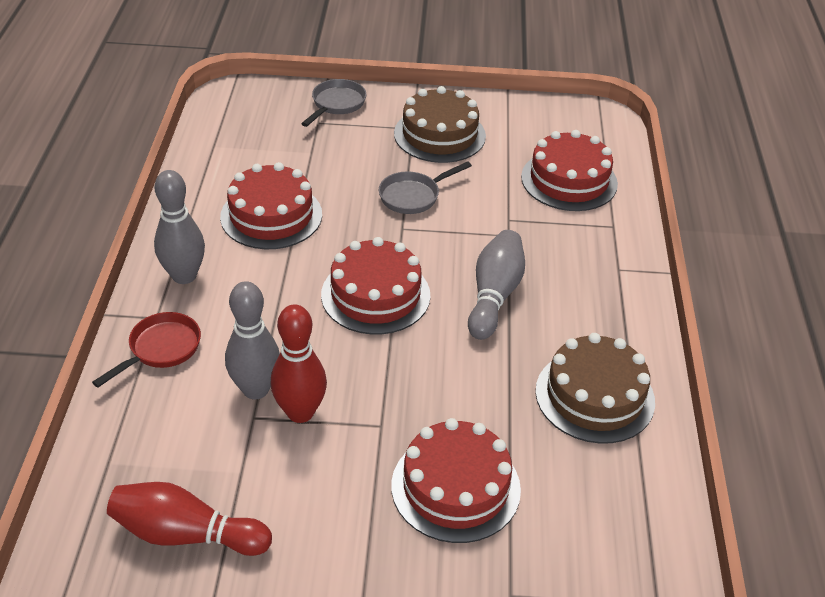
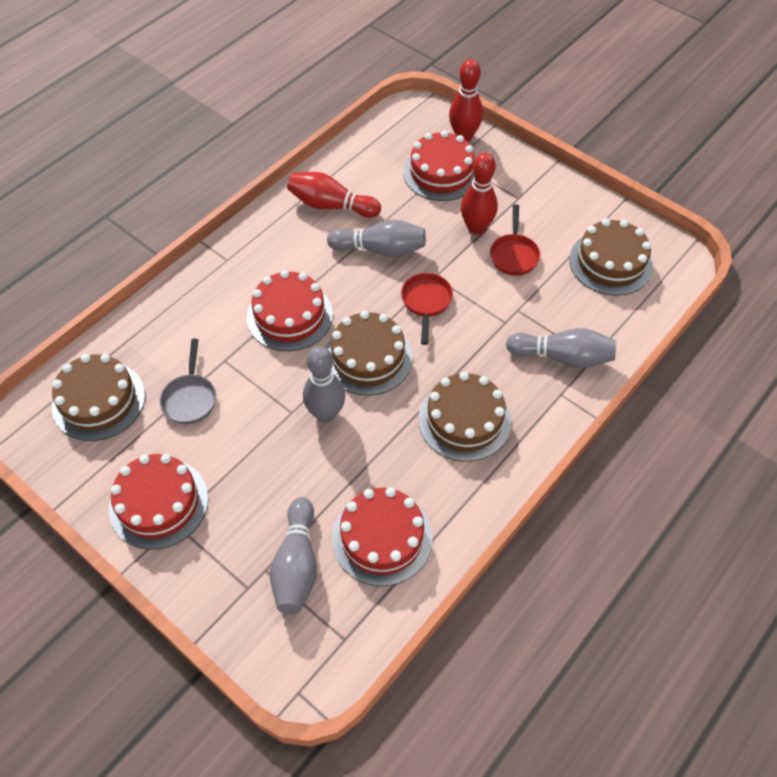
brown cake: [394,86,486,163] [535,333,655,444] = 2 -> [52,354,145,441] [326,311,413,396] [418,372,511,462] [569,219,653,296] = 4
grey bowling pin: [154,170,205,284] [225,281,280,399] [468,230,525,340] = 3 -> [270,497,317,614] [303,346,345,422] [327,219,426,257] [506,328,616,368] = 4
grey pan: [301,79,366,127] [379,161,472,214] = 2 -> [160,339,216,424] = 1
red bowling pin: [107,482,272,556] [270,304,327,423] = 2 -> [287,172,381,218] [449,59,483,142] [461,153,498,235] = 3
red pan: [92,312,201,388] = 1 -> [401,273,453,345] [490,204,541,276] = 2

